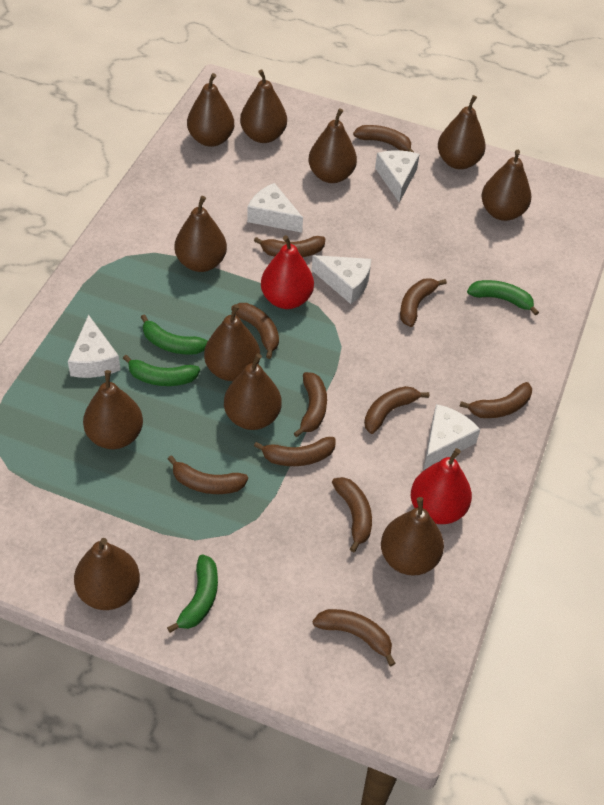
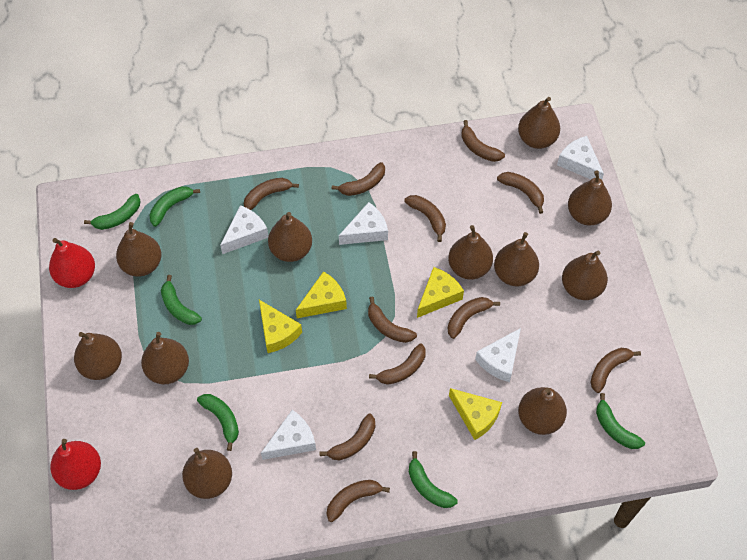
green banana: [123,355,200,386] [141,314,208,355] [167,555,218,633] [467,280,539,315] = 4 -> [84,194,141,230] [150,186,200,227] [161,275,202,325] [197,394,239,451] [409,451,458,508] [596,393,645,449] = 6
yellow cheese: none = 0 -> [259,300,302,353] [296,271,347,318] [417,267,464,318] [449,388,502,440] = 4

